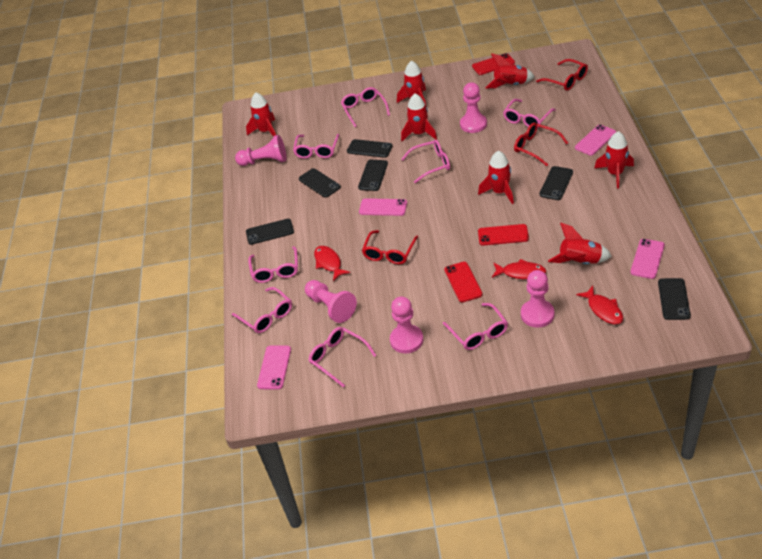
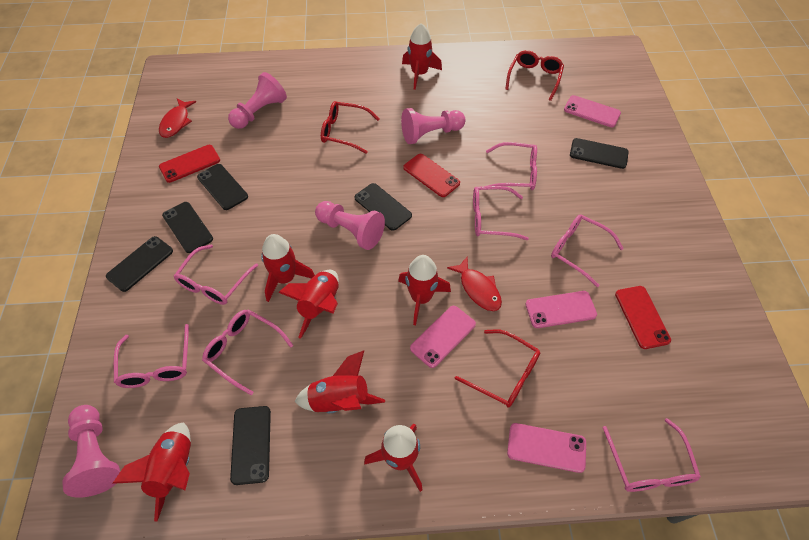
pink glasses: [232,287,292,333] [248,246,298,283] [293,134,339,159] [308,327,377,388] [341,87,390,127] [402,140,450,183] [443,303,508,350] [503,99,556,128] = 8 -> [114,324,189,388] [174,244,258,305] [202,309,293,395] [473,186,529,240] [486,142,537,190] [551,214,624,287] [603,418,701,492] = 7
pink pawn: [235,135,287,166] [305,280,357,323] [390,297,423,353] [460,82,487,133] [521,270,555,328] = 5 -> [62,405,120,498] [228,72,287,129] [315,201,385,250] [401,108,466,144] = 4
red fish: [314,246,350,281] [492,259,546,279] [576,286,623,325] = 3 -> [159,98,196,138] [447,257,502,311] = 2

